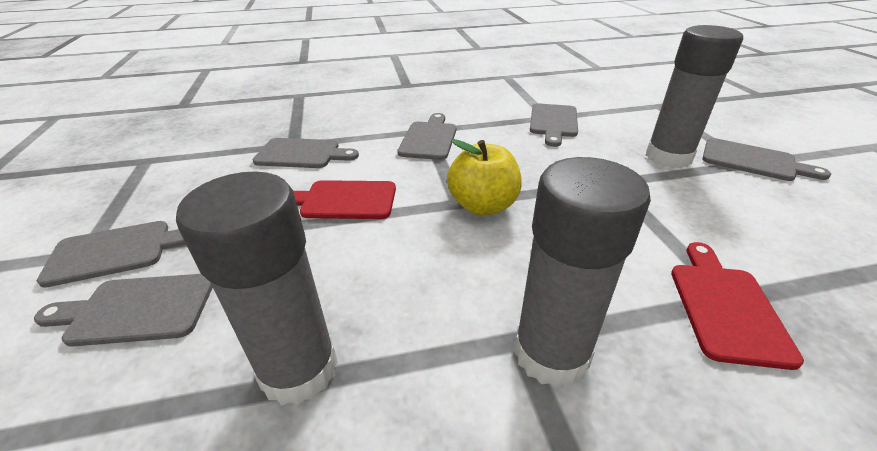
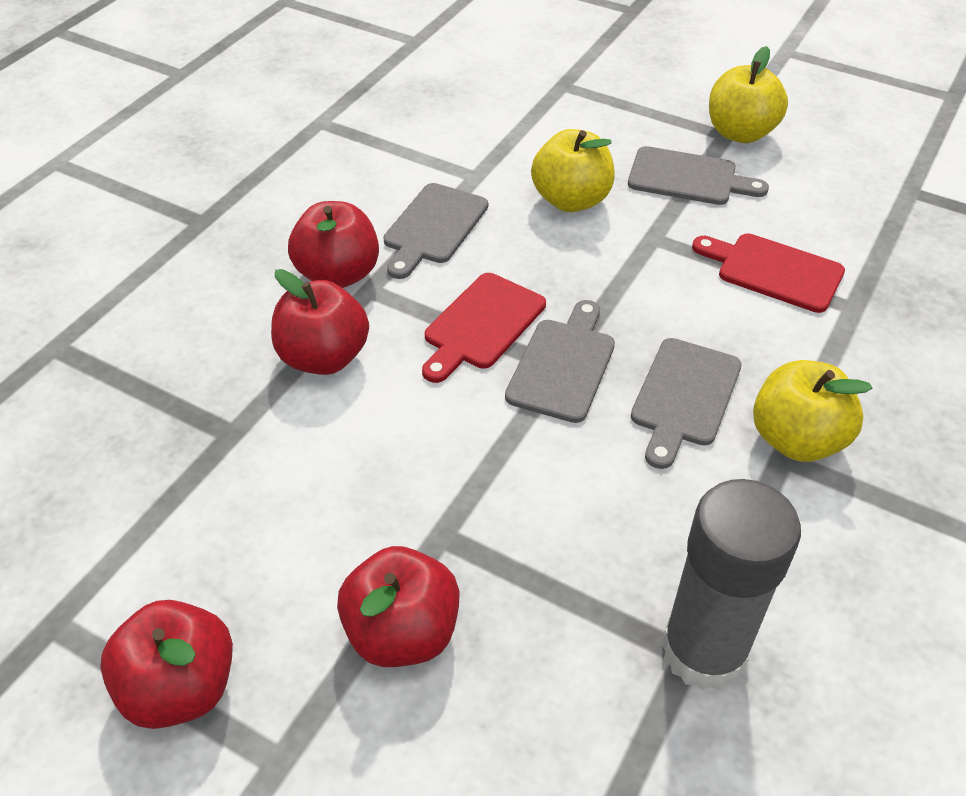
grey cutting board: [34,274,213,347] [37,221,186,288] [253,138,359,168] [397,113,457,160] [530,103,578,147] [702,138,831,181] = 6 -> [383,183,488,279] [505,300,615,423] [628,146,769,205] [631,338,742,469] = 4
grey glue stick: [176,171,338,405] [514,157,651,388] [646,25,743,168] = 3 -> [661,479,801,690] = 1
red apple: none = 0 -> [100,600,233,729] [271,269,369,375] [288,201,379,288] [337,546,460,667] = 4
yellow apple: [447,139,522,216] = 1 -> [531,129,615,212] [709,46,788,143] [753,360,872,462] = 3

